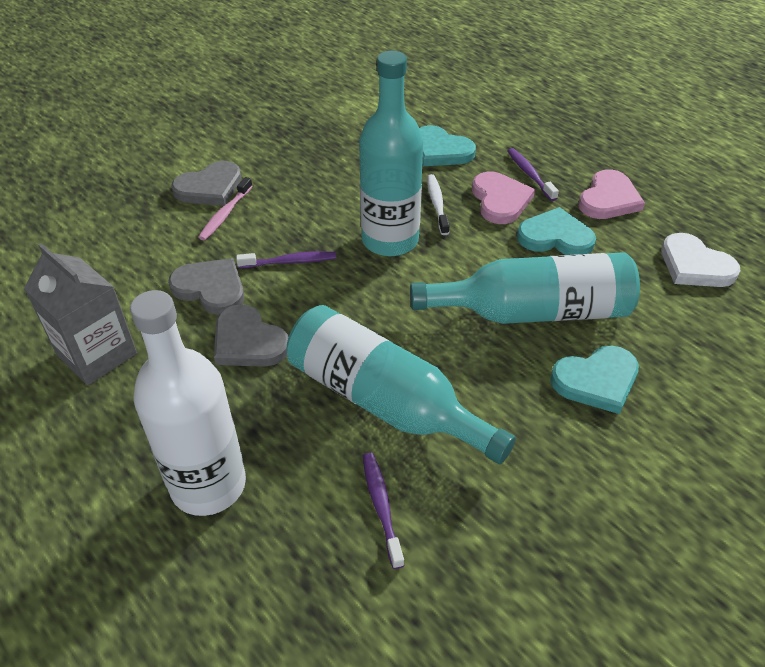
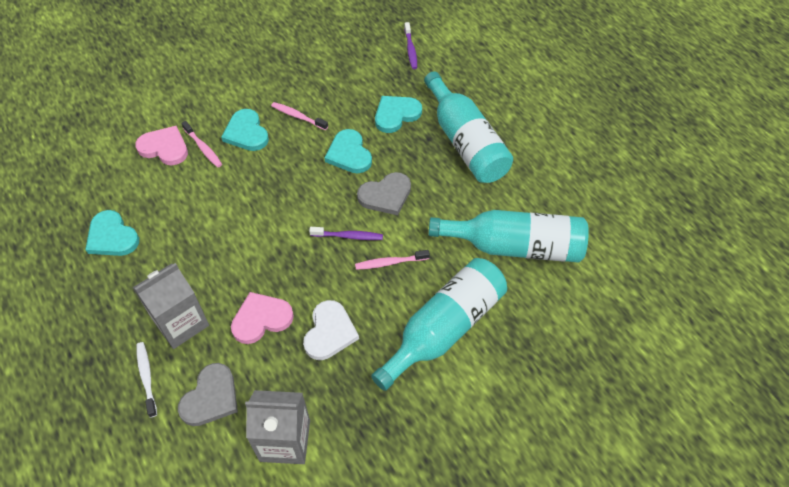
grey carton: [24,243,137,385] = 1 -> [133,263,209,349] [245,390,310,464] = 2
grey heart: [168,258,244,315] [171,161,242,206] [214,304,288,367] = 3 -> [178,363,238,426] [357,172,411,215] = 2
pink toothbrush: [198,177,253,241] = 1 -> [181,121,222,167] [271,102,328,130] [355,250,430,270] = 3
purple toothbrush: [236,251,336,269] [363,453,405,569] [508,148,559,201] = 3 -> [309,227,383,240] [404,22,417,69] = 2
turquoise heart: [419,125,476,166] [517,207,596,255] [550,345,639,414] = 3 -> [85,210,139,256] [221,109,269,151] [324,129,372,173] [375,96,422,133] = 4
white bottle: [130,290,246,516] = 1 -> none = 0

